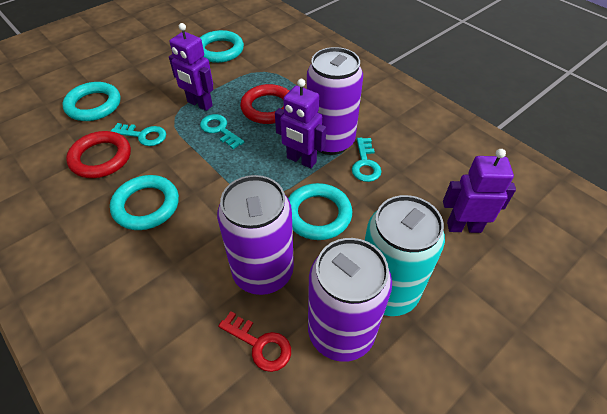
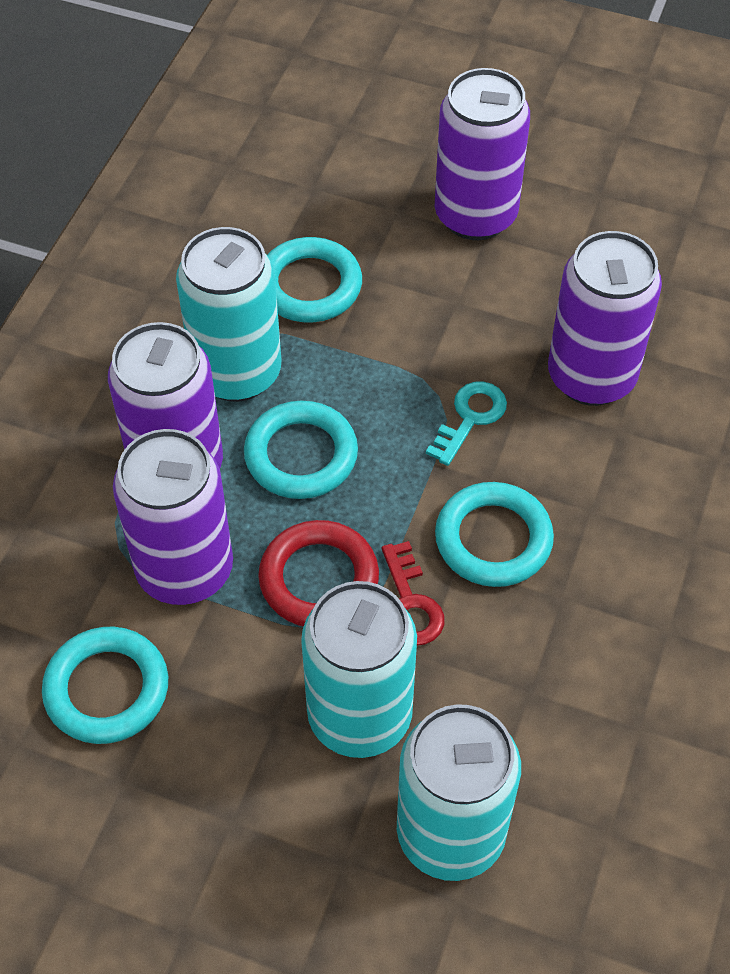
purple can: [217,175,294,295] [307,47,363,155] [308,238,392,362] = 3 -> [108,322,223,468] [113,429,233,605] [435,68,530,240] [548,231,662,406] = 4
purple robot: [169,23,213,111] [275,79,326,168] [443,149,516,233] = 3 -> none = 0
red ring: [66,131,131,178] [240,84,289,124] = 2 -> [258,520,379,627] = 1
turquoise can: [365,195,445,316] = 1 -> [176,227,281,402] [301,581,417,758] [397,704,521,881] = 3
turquoise key: [111,123,166,146] [200,114,244,149] [352,138,382,182] = 3 -> [426,381,507,466] = 1

